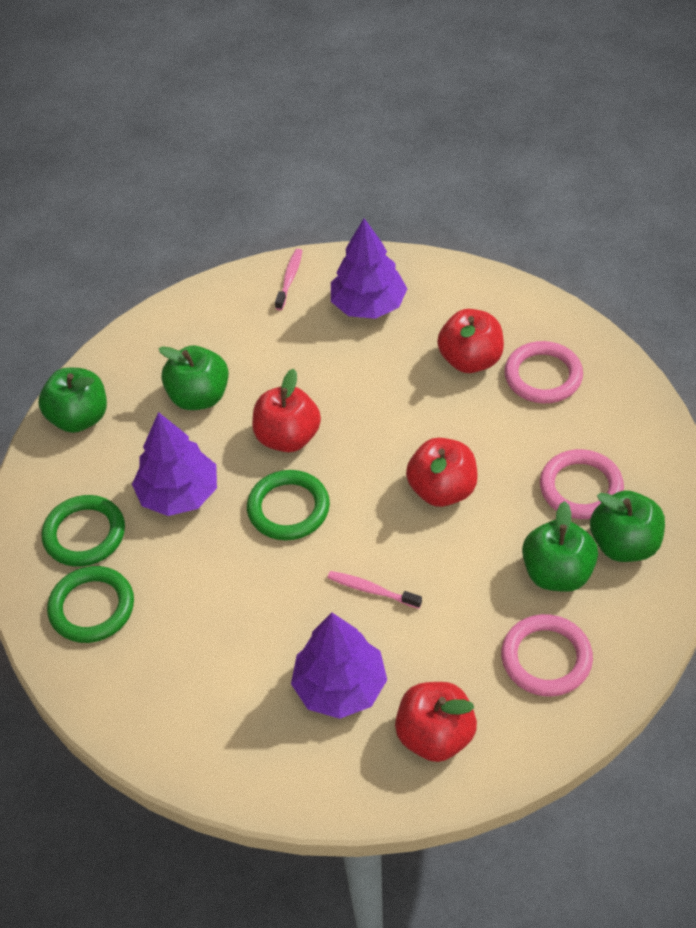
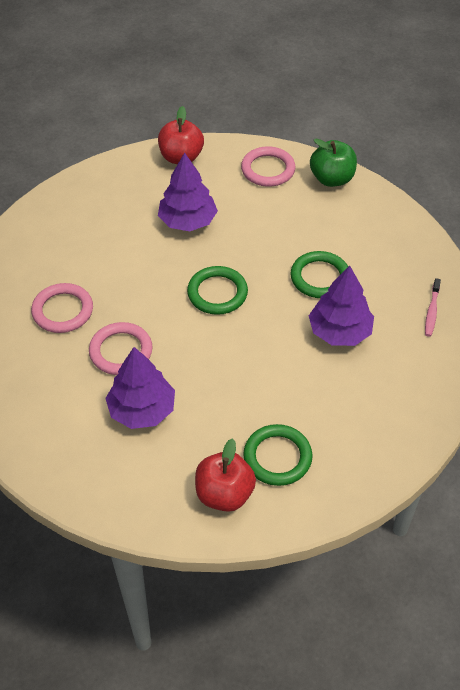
green apple: [39,368,107,433] [159,346,229,410] [522,501,598,592] [590,490,665,562] = 4 -> [310,139,357,187] = 1
pink toothbrush: [275,249,302,310] [327,571,422,609] = 2 -> [425,278,441,337] = 1
red apple: [252,369,321,452] [395,682,477,762] [406,438,478,507] [437,309,504,373] = 4 -> [158,106,204,164] [195,438,256,512] = 2

